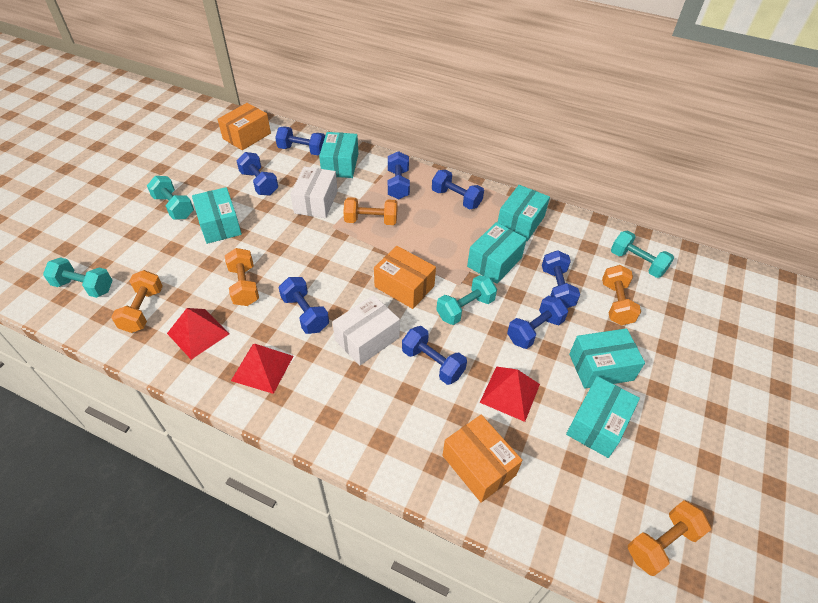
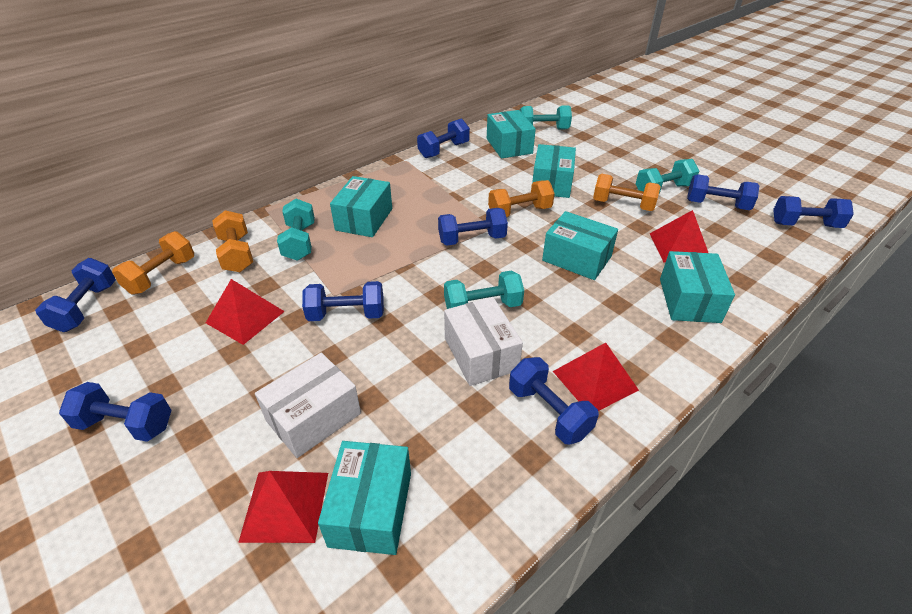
orange box: [218,103,271,150] [374,246,436,309] [442,415,523,503] = 3 -> none = 0
orange dumbbell: [111,270,163,333] [225,248,259,306] [343,197,397,225] [602,265,641,325] [628,500,711,576] = 5 -> [112,231,194,295] [212,210,253,272] [488,180,555,217] [593,174,661,211] = 4
red pyramid: [167,308,230,360] [231,344,293,394] [480,366,540,422] = 3 -> [206,279,285,345] [238,471,328,543] [553,343,639,411] [650,210,708,263] = 4

